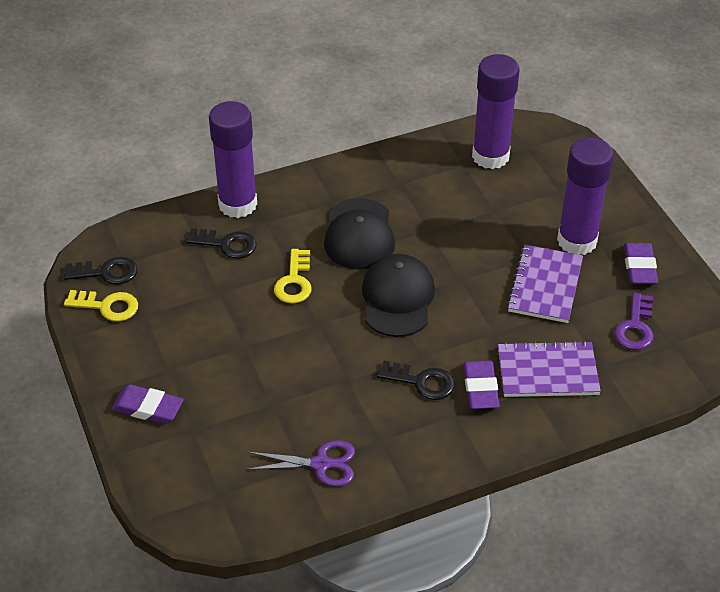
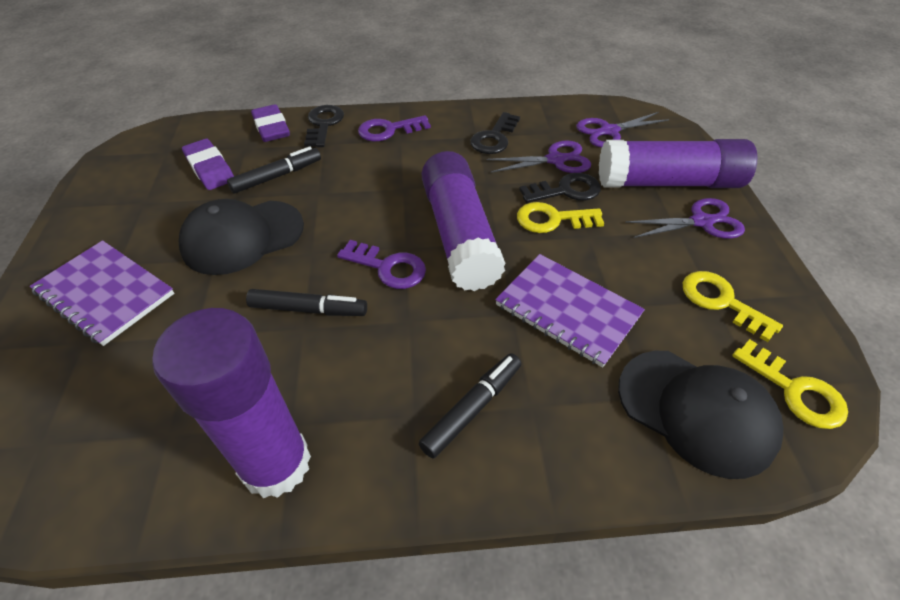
black marker: none = 0 -> [227,146,321,193] [246,289,367,316] [419,353,521,458] = 3
purple eraser: [112,385,184,424] [463,360,500,409] [624,243,658,284] = 3 -> [182,139,234,190] [251,104,290,142] = 2
purple key: [614,293,653,350] = 1 -> [337,240,426,289] [358,115,431,141] = 2
purple scissors: [246,440,355,487] = 1 -> [487,140,591,173] [576,112,670,147] [625,198,745,239] = 3
yellow key: [64,290,138,322] [274,249,312,304] = 2 -> [517,202,604,233] [683,271,783,342] [732,339,848,429] = 3

